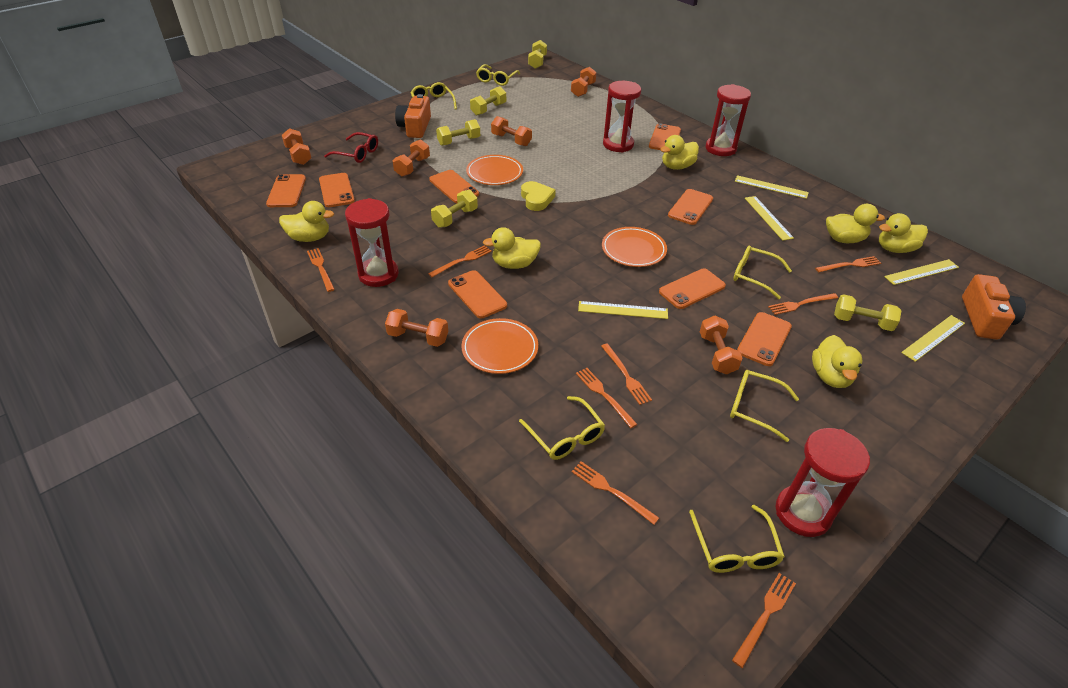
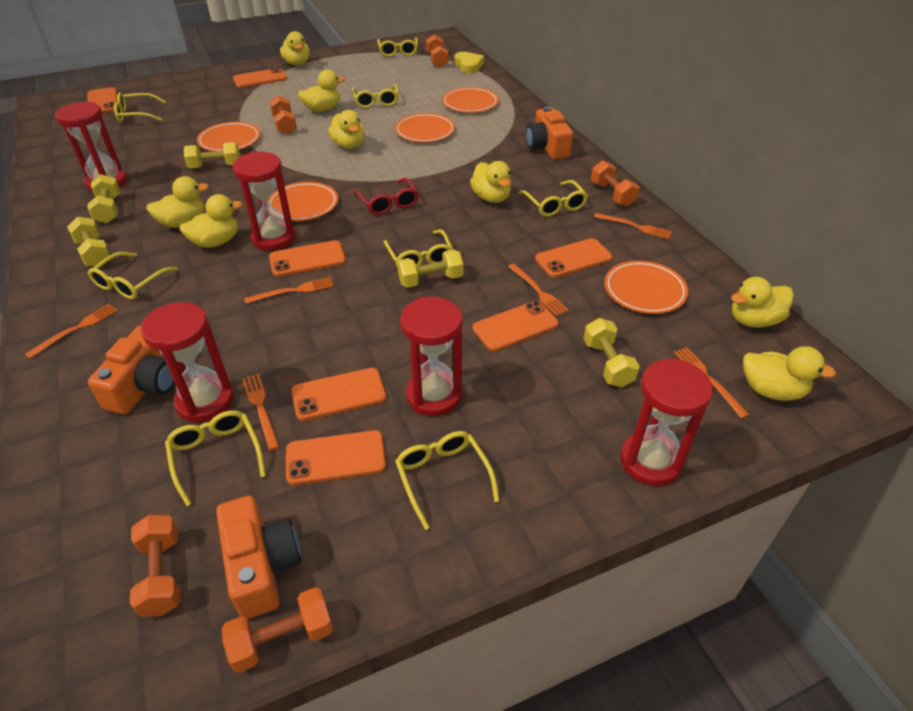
orange camera: [395,94,431,138] [962,274,1026,340] = 2 -> [88,326,175,414] [216,496,301,619] [526,106,573,159] = 3
orange dumbbell: [282,128,311,165] [385,309,448,347] [393,139,430,177] [491,116,532,146] [571,67,597,97] [700,315,743,374] = 6 -> [130,515,181,617] [222,587,333,673] [269,95,297,135] [426,35,448,67] [591,161,639,206] = 5
orange fork: [307,248,335,292] [428,245,492,277] [571,461,659,525] [576,368,638,428] [601,343,652,405] [732,573,796,668] [768,293,838,315] [815,256,881,272] = 8 -> [25,304,118,359] [242,374,279,451] [244,277,334,304] [508,264,569,316] [594,213,672,239] [674,347,749,419] = 6
orange phone: [266,174,306,207] [319,173,355,207] [429,170,479,203] [448,270,507,318] [649,123,681,150] [659,268,726,309] [668,189,713,225] [737,312,792,366] = 8 -> [87,87,118,113] [233,68,287,88] [269,240,346,277] [286,430,386,485] [291,368,386,421] [473,301,559,351] [535,238,613,278] = 7
orange plate: [461,318,538,374] [466,155,523,185] [602,227,667,267] = 3 -> [197,122,260,152] [269,182,338,221] [395,113,455,142] [442,87,499,113] [604,261,688,314] = 5
red hourglass: [345,198,399,287] [603,81,641,153] [705,84,751,156] [776,428,870,537] = 4 -> [55,102,127,191] [141,302,234,423] [232,152,296,250] [400,297,463,416] [620,358,713,486] = 5
yellow duck: [279,201,334,242] [483,227,541,269] [660,135,699,170] [812,335,863,388] [826,204,885,243] [879,213,928,253] = 6 -> [146,176,209,228] [180,194,243,248] [280,31,310,66] [298,69,345,112] [328,110,365,149] [470,161,511,203] [731,277,794,328] [743,346,836,401] = 8
yellow glasses: [410,82,457,110] [476,64,520,86] [519,396,605,460] [689,505,785,573] [730,370,799,442] [733,246,792,299] = 6 -> [88,252,178,299] [114,93,166,122] [165,410,266,506] [352,84,399,108] [377,37,418,57] [384,229,453,268] [395,431,499,530] [518,180,588,217] = 8
yellow ruler: [578,301,668,319] [735,175,809,199] [745,196,794,241] [884,259,959,285] [901,315,965,362] = 5 -> none = 0

